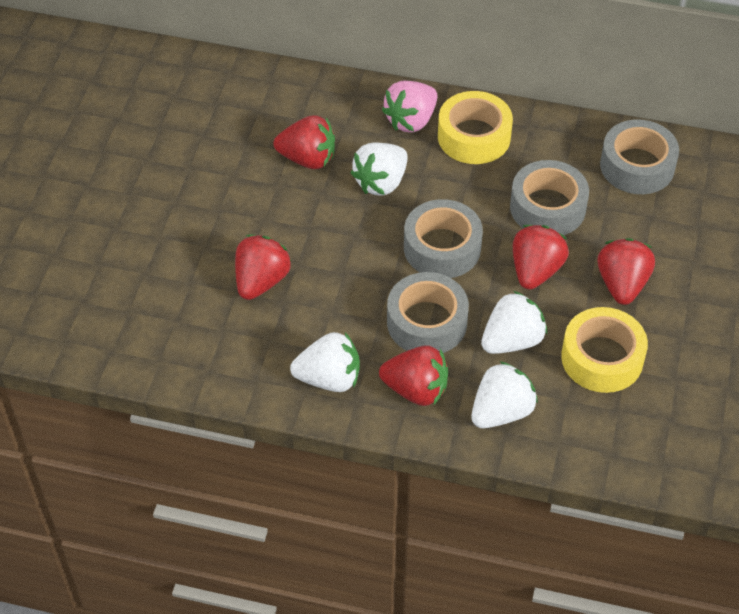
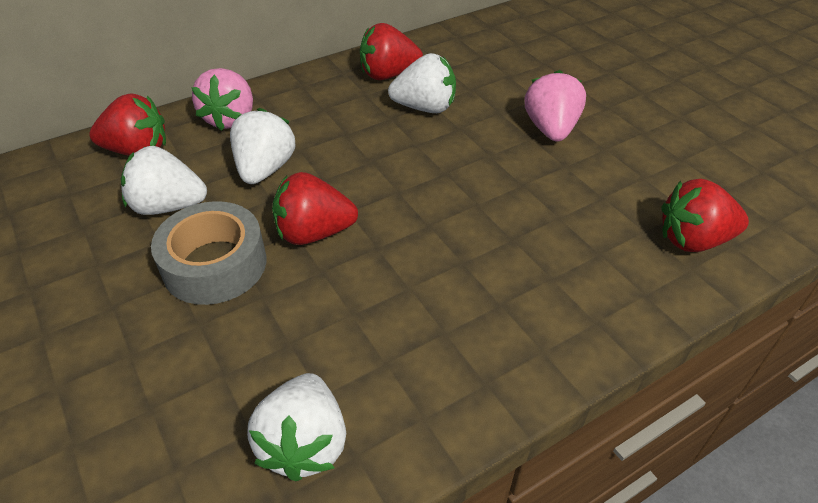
grey tape: [387,272,469,353] [404,199,483,278] [510,160,589,235] [600,119,679,194] = 4 -> [151,201,266,305] = 1
pink strawberry: [382,81,438,132] = 1 -> [191,68,253,131] [524,70,586,141] = 2
red strawberry: [235,235,292,300] [273,115,335,169] [379,345,448,406] [513,225,569,290] [597,238,655,305] = 5 -> [89,93,166,156] [272,172,358,245] [360,23,423,80] [661,179,749,252] = 4
yellow tape: [438,91,513,164] [561,307,648,393] = 2 -> none = 0

